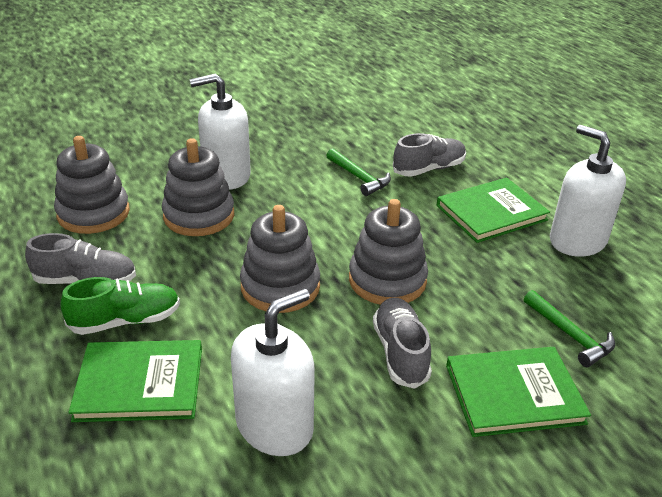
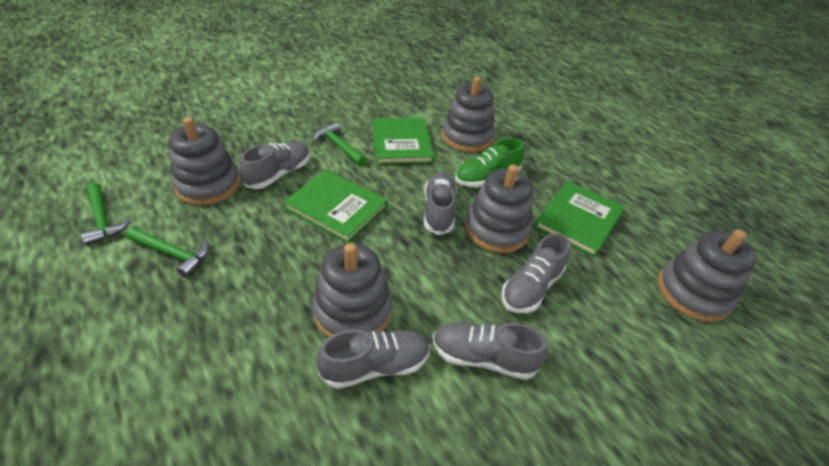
green hammer: [326,148,391,196] [524,290,615,367] = 2 -> [81,182,131,246] [126,227,209,278] [313,122,367,166] = 3
grey shoe: [25,233,136,284] [373,297,432,389] [393,133,466,177] = 3 -> [240,142,310,189] [316,330,430,389] [424,172,457,235] [433,322,548,380] [501,233,571,313] = 5
grey stacking toy: [54,136,130,234] [162,138,234,236] [240,205,320,313] [349,199,428,305] = 4 -> [169,117,240,205] [312,243,392,337] [442,77,495,152] [465,165,533,253] [658,229,756,322] = 5
white soap dispenser: [190,73,251,190] [231,289,315,456] [550,125,626,257] = 3 -> none = 0

